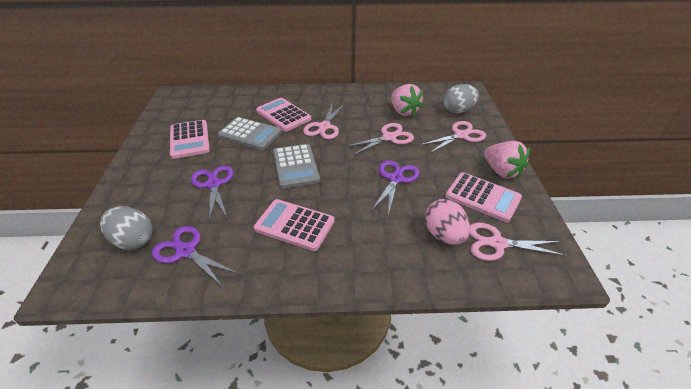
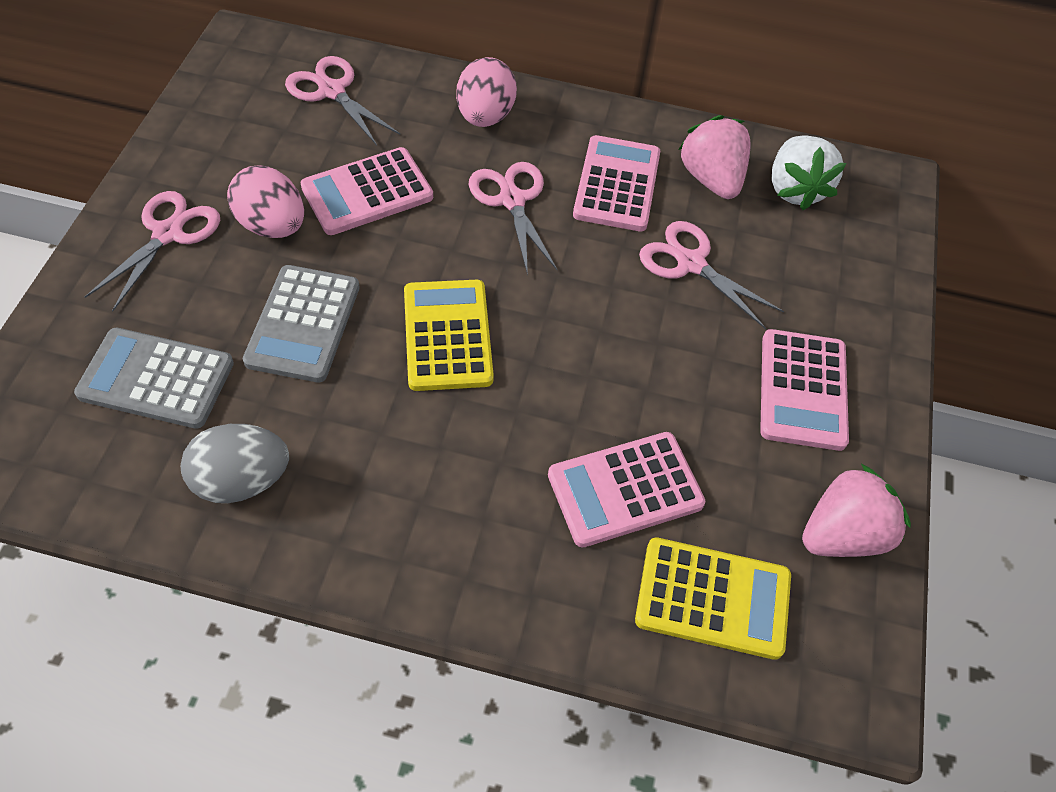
grey egg: [100,206,152,250] [443,84,479,114] = 2 -> [181,424,289,503] = 1
pink egg: [425,199,470,245] = 1 -> [227,165,304,238] [456,57,517,127] = 2
purple scissors: [152,226,239,287] [191,166,233,221] [371,160,419,216] = 3 -> none = 0
white strawberry: none = 0 -> [772,135,846,210] = 1
yellow calculator: none = 0 -> [404,280,494,391] [635,537,791,660] = 2

